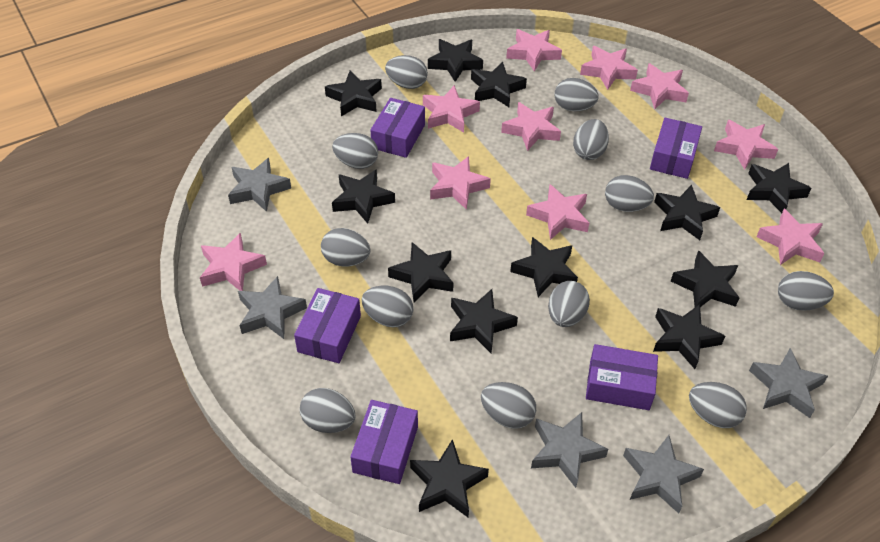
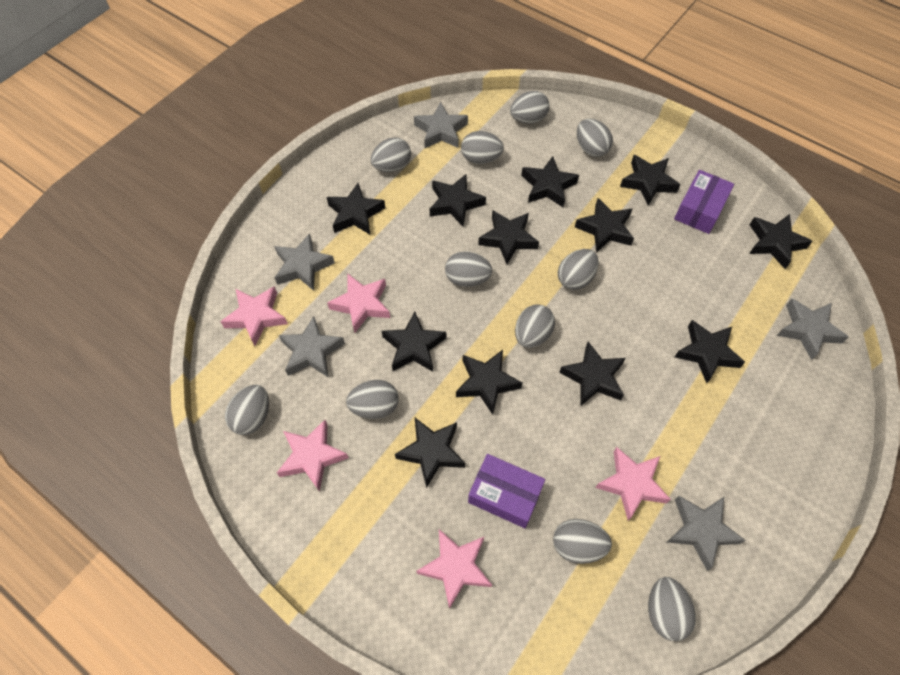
grey egg: [300,388,356,433] [321,228,371,267] [332,133,378,169] [362,286,413,328] [385,55,428,89] [481,382,536,429] [548,281,590,327] [554,78,599,111] [573,119,609,160] [605,175,654,212] [689,382,747,428] [778,271,834,311] = 12 -> [225,385,269,435] [346,380,398,419] [371,137,411,172] [445,251,492,287] [461,131,504,164] [510,91,550,124] [515,304,555,348] [553,519,612,564] [558,249,599,290] [577,119,613,157] [648,577,696,641] = 11
pink star: [200,233,267,291] [423,85,480,132] [430,156,491,210] [501,102,561,151] [506,29,562,72] [526,184,589,240] [580,46,638,90] [630,63,689,109] [714,120,778,170] [756,209,824,265] = 10 -> [220,286,288,346] [277,420,348,492] [327,273,390,333] [416,529,492,609] [595,447,671,521] = 5
purple box: [294,288,361,363] [350,400,418,484] [370,98,425,158] [586,344,658,410] [650,118,702,179] = 5 -> [468,454,545,528] [674,170,734,234] = 2

